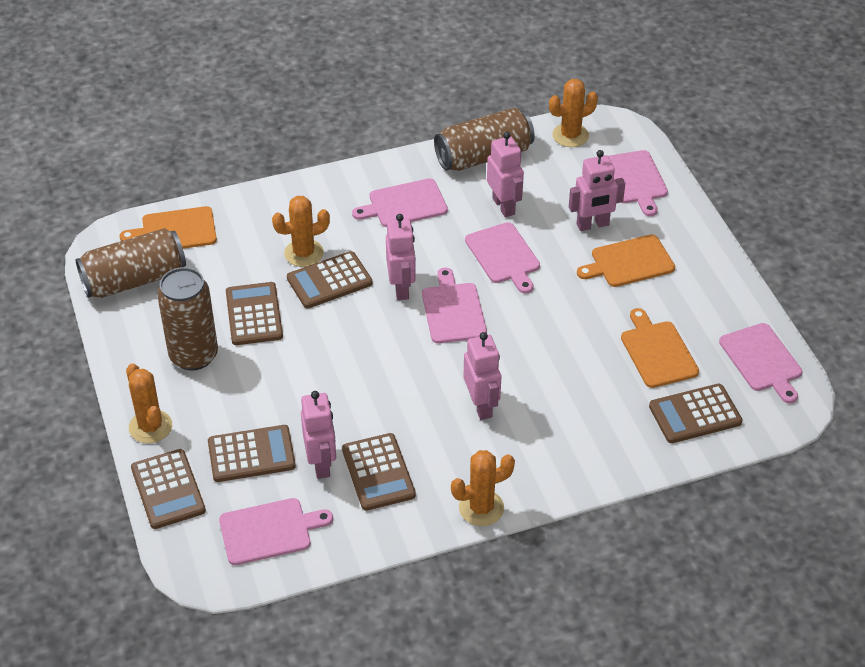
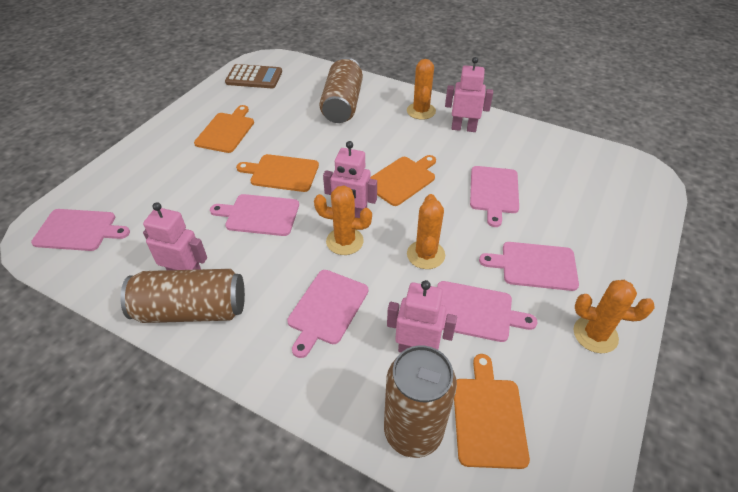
brown calculator: [131,449,206,529] [208,425,296,482] [226,282,283,345] [287,251,373,308] [342,433,416,511] [649,384,742,443] = 6 -> [225,64,282,88] = 1
orange cutting board: [119,206,217,249] [577,234,675,287] [621,308,699,388] = 3 -> [194,105,254,153] [236,154,319,192] [371,155,436,206] [454,354,530,469] = 4
pink robot: [301,391,336,479] [386,214,416,300] [464,332,501,420] [487,132,524,217] [569,150,625,231] = 5 -> [143,202,207,270] [323,141,377,218] [387,280,457,352] [445,57,493,132] = 4

